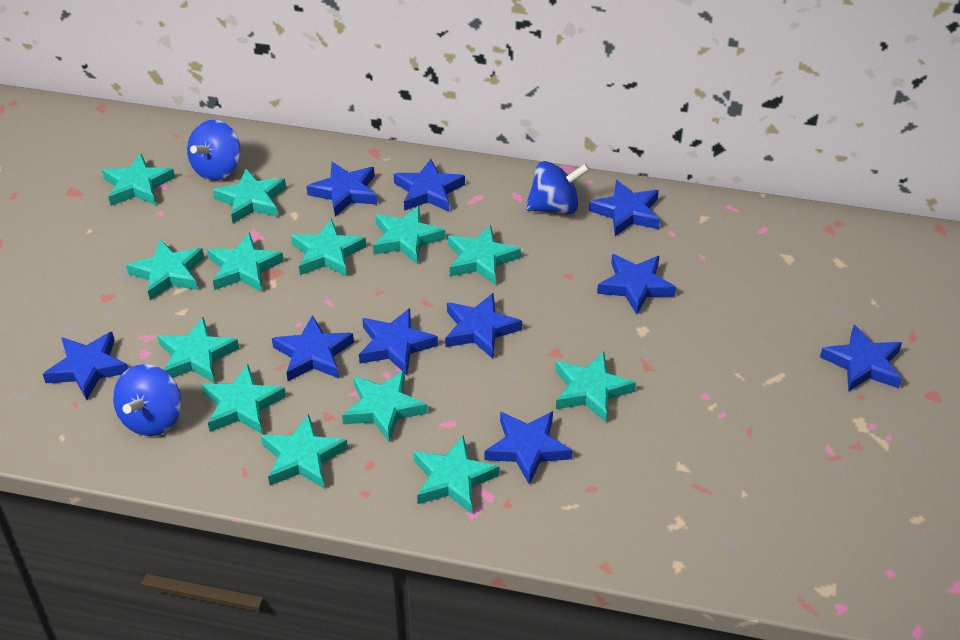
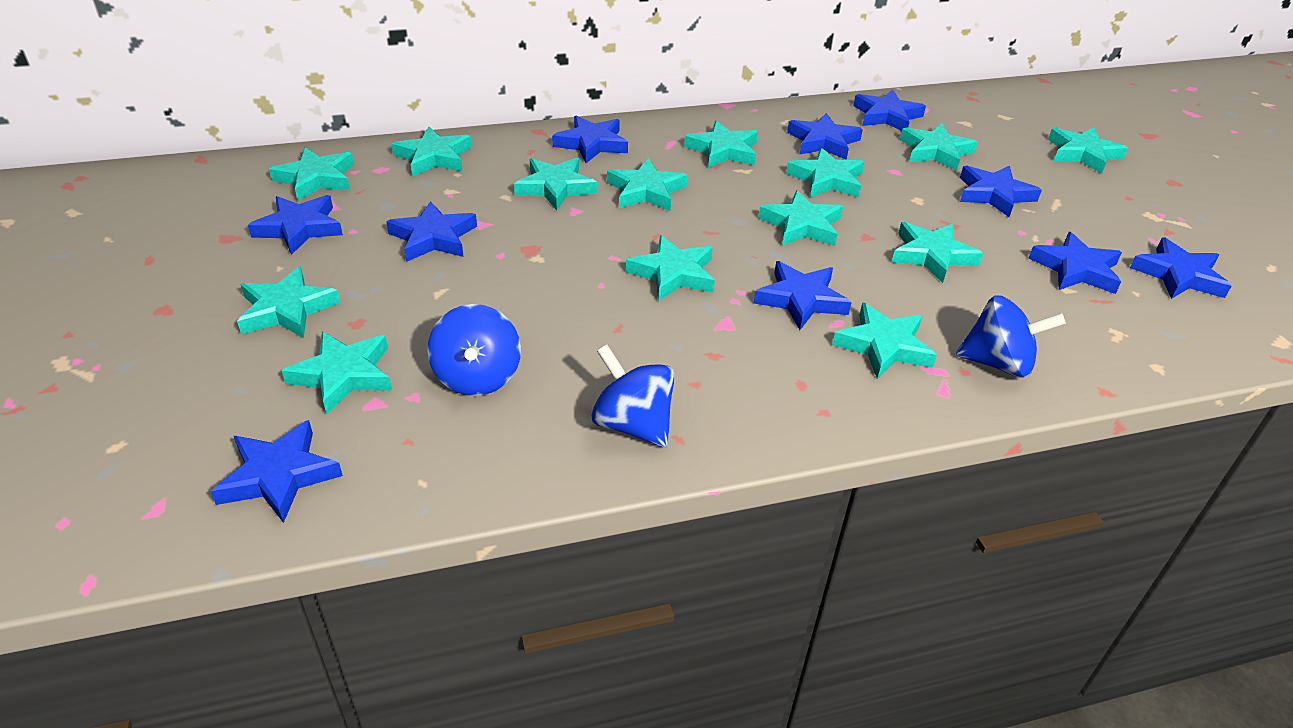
turquoise star: [102,154,175,206] [126,239,204,300] [158,317,239,383] [201,364,286,434] [207,233,284,292] [213,169,286,223] [261,414,348,488] [291,219,366,277] [342,370,427,442] [373,206,446,264] [414,435,500,514] [448,225,521,285] [555,352,636,422] = 13 -> [237,267,340,338] [269,147,354,201] [282,332,392,414] [392,126,472,177] [514,158,597,210] [607,158,688,211] [626,235,715,301] [684,120,758,168] [758,190,843,246] [786,148,865,197] [832,303,937,379] [891,222,983,283] [900,123,978,171] [1048,127,1128,174] = 14

